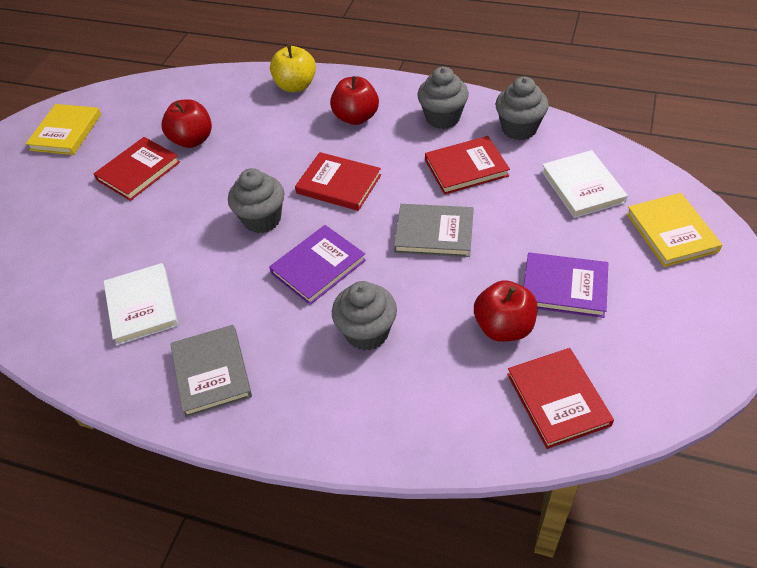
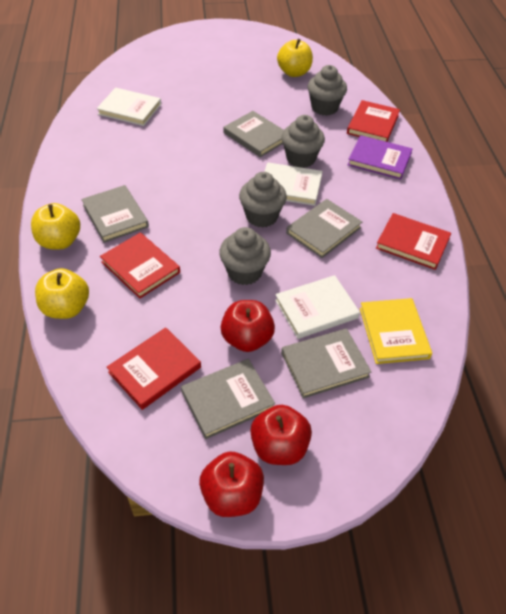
grey book: [170,325,252,417] [394,204,474,257] = 2 -> [81,185,149,243] [181,359,275,439] [223,111,284,157] [281,328,371,399] [286,199,362,258] = 5
purple book: [269,225,366,305] [524,252,608,318] = 2 -> [348,135,412,180] = 1
white book: [103,263,178,345] [541,150,628,218] = 2 -> [97,88,161,126] [264,162,323,206] [275,275,360,339] = 3
yellow apple: [270,45,316,92] = 1 -> [31,203,80,249] [35,268,89,319] [277,39,313,77] = 3
yellow book: [26,104,101,155] [626,193,722,267] = 2 -> [360,298,432,364] = 1

